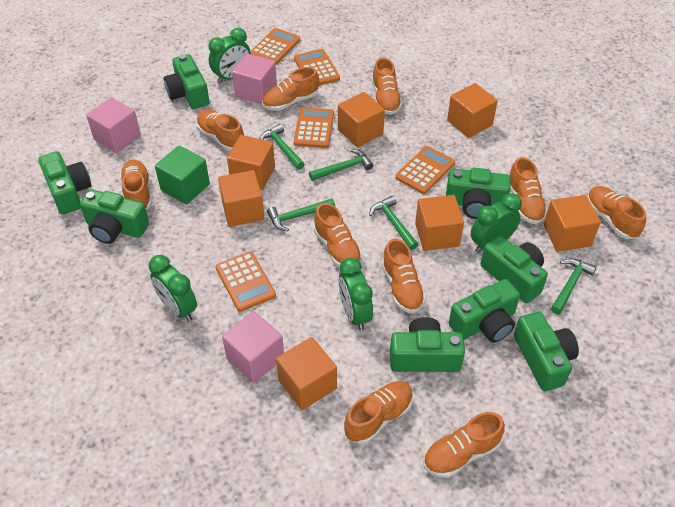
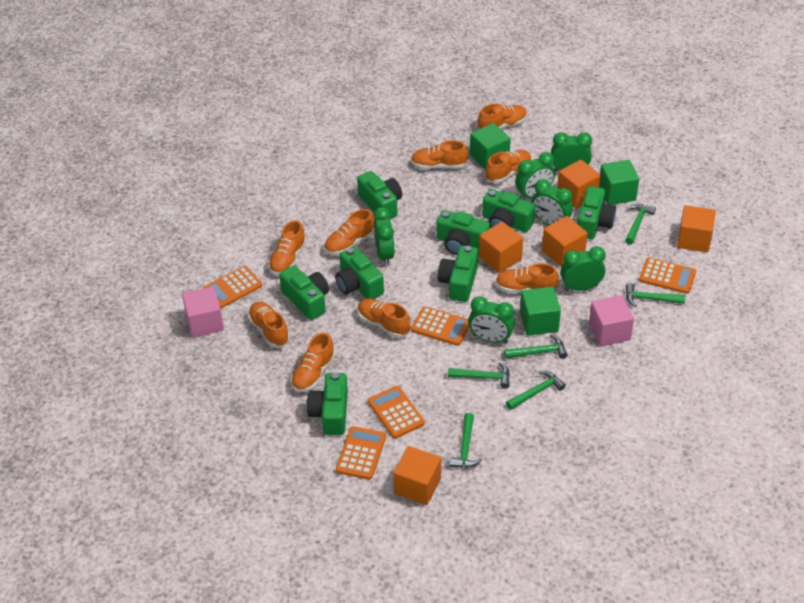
green clock: [149,255,197,321] [209,28,251,83] [338,258,373,331] [471,193,522,253] = 4 -> [373,207,395,266] [468,296,515,343] [515,152,555,200] [531,179,573,225] [551,132,592,172] [561,246,606,291] = 6
green cube: [155,145,210,205] = 1 -> [470,123,511,170] [520,287,561,336] [599,160,639,205] = 3
green hammer: [260,124,305,170] [267,198,335,231] [309,149,373,181] [369,196,418,250] [551,258,597,314] = 5 -> [448,362,510,389] [449,413,482,468] [504,335,568,359] [506,371,566,410] [625,204,656,244] [626,283,685,307] = 6
orange cube: [218,170,264,227] [227,135,275,190] [276,337,337,410] [338,92,385,147] [415,195,464,251] [447,83,498,138] [544,195,601,252] = 7 -> [393,446,441,505] [479,222,523,273] [542,216,588,267] [557,160,601,209] [677,205,716,252] = 5
orange shoe: [120,160,152,210] [196,110,244,151] [262,67,319,111] [313,203,362,267] [344,381,413,444] [372,58,402,115] [382,239,426,313] [423,412,505,478] [509,157,548,224] [588,186,646,239] = 10 -> [248,302,290,348] [268,220,306,275] [291,333,335,392] [324,209,374,255] [358,299,410,338] [411,140,468,169] [478,103,527,129] [485,150,532,183] [496,263,559,293] = 9
pink cube: [86,97,141,153] [222,311,284,383] [232,53,277,104] = 3 -> [182,287,224,337] [589,295,634,346] = 2

